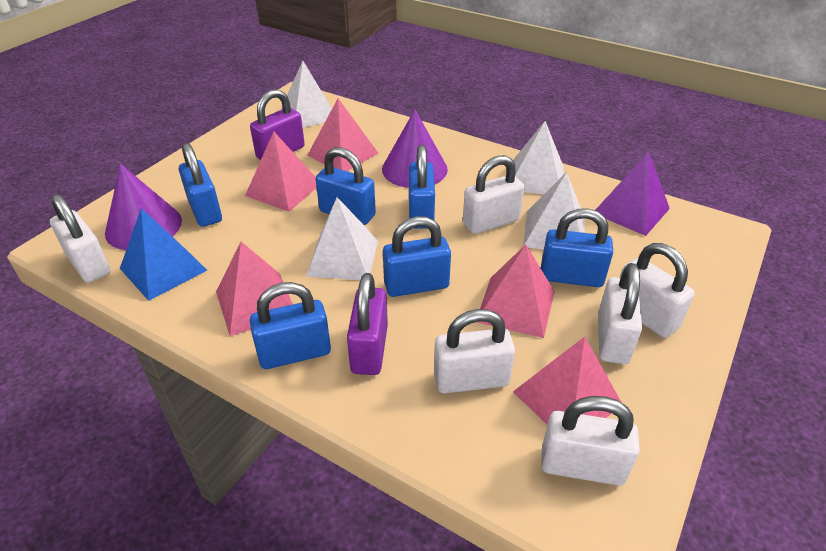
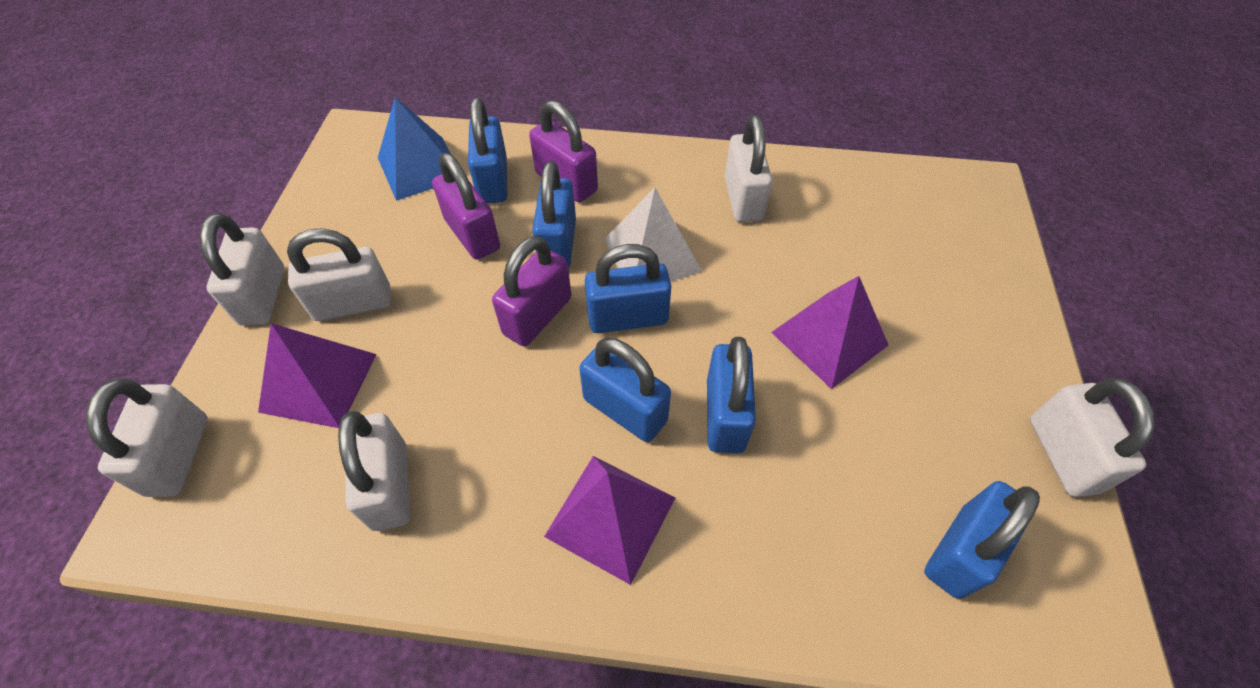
pink pyramid: [216,242,293,336] [245,132,317,212] [308,98,378,171] [477,245,555,338] [513,336,622,425] = 5 -> none = 0
purple cone: [105,164,182,250] [382,110,448,188] = 2 -> none = 0
purple padlock: [250,89,305,160] [347,273,388,375] = 2 -> [432,153,500,260] [492,236,571,346] [529,100,598,202] = 3
purple pyramid: [595,152,670,236] = 1 -> [258,323,377,428] [544,456,675,585] [771,276,888,389] = 3
white pyramid: [281,61,332,127] [306,197,378,280] [513,121,564,195] [523,172,585,250] = 4 -> [604,188,702,282] = 1

